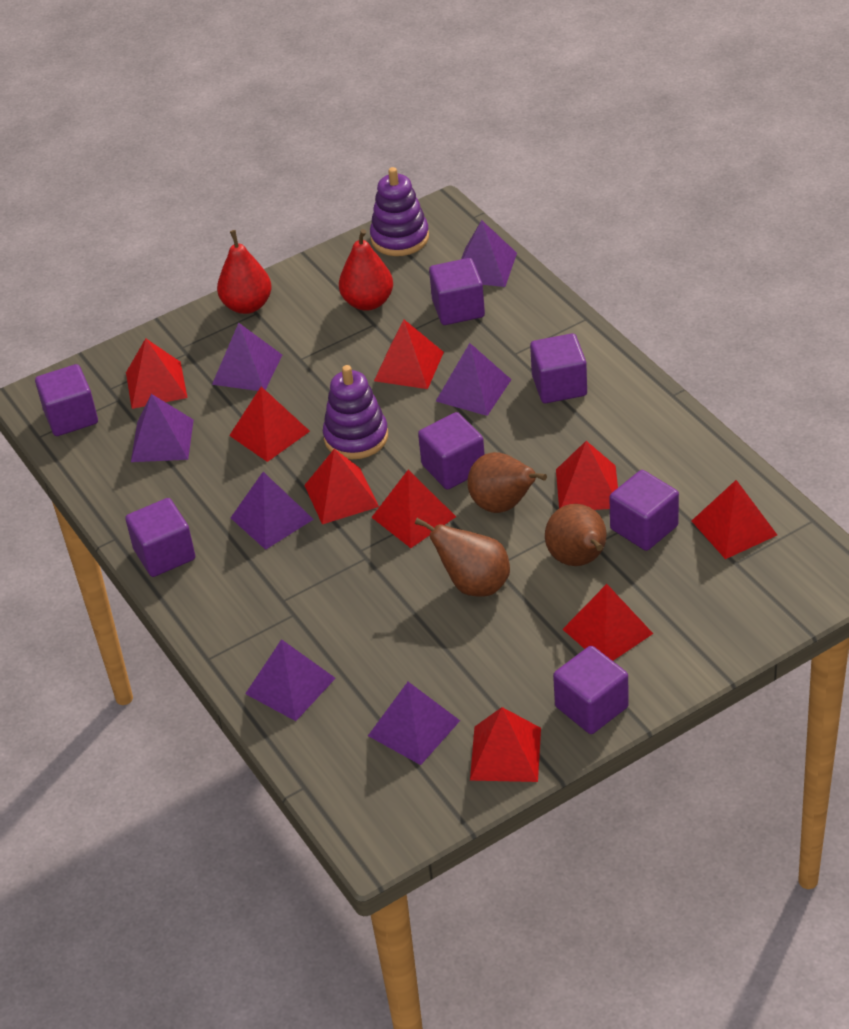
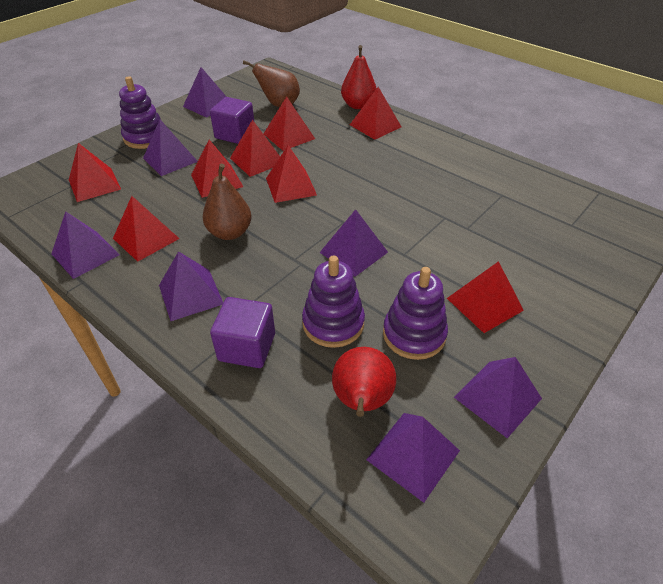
brown pear: [415,518,510,597] [467,452,547,513] [545,504,607,566] = 3 -> [202,164,251,240] [243,60,300,107] = 2
purple cube: [35,364,98,436] [125,498,195,577] [418,412,485,490] [429,258,485,325] [530,333,587,403] [553,646,629,734] [609,470,679,551] = 7 -> [210,97,254,144] [210,297,275,368] = 2
purple stacking toy: [323,365,388,459] [370,167,429,256] = 2 -> [119,76,161,149] [302,255,365,348] [383,267,448,360] = 3
red pyramid: [126,338,188,409] [229,387,310,462] [304,449,379,524] [371,470,456,548] [374,320,444,389] [470,707,541,782] [556,441,618,510] [562,584,653,661] [692,480,777,559] = 9 -> [69,143,121,202] [113,196,180,262] [191,140,243,198] [230,120,280,177] [264,96,315,151] [266,145,317,203] [350,87,401,140] [447,261,524,333] = 8

